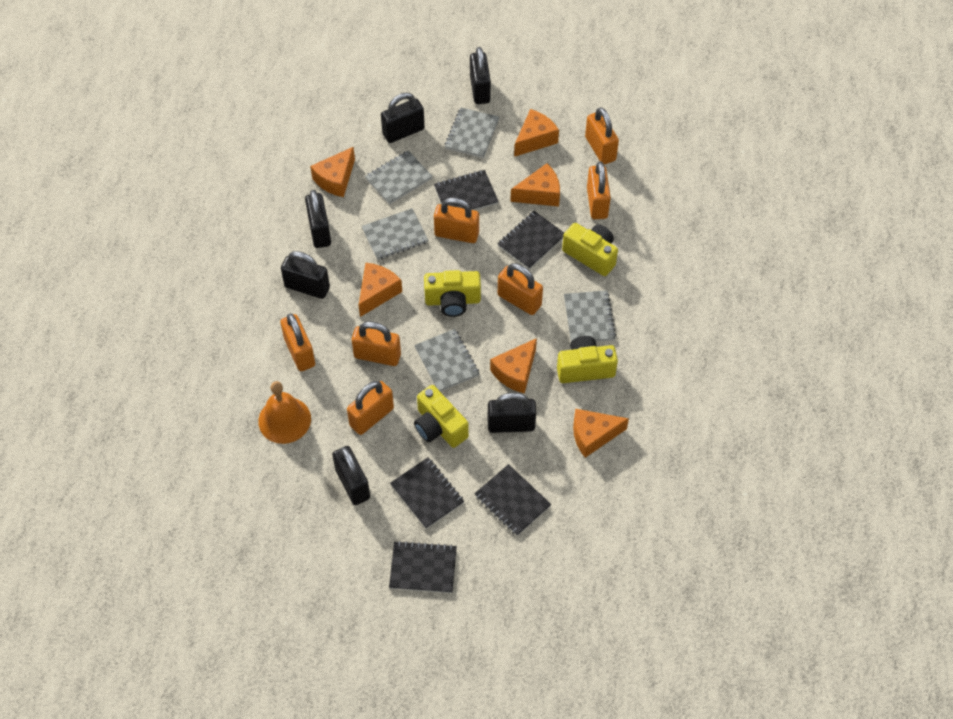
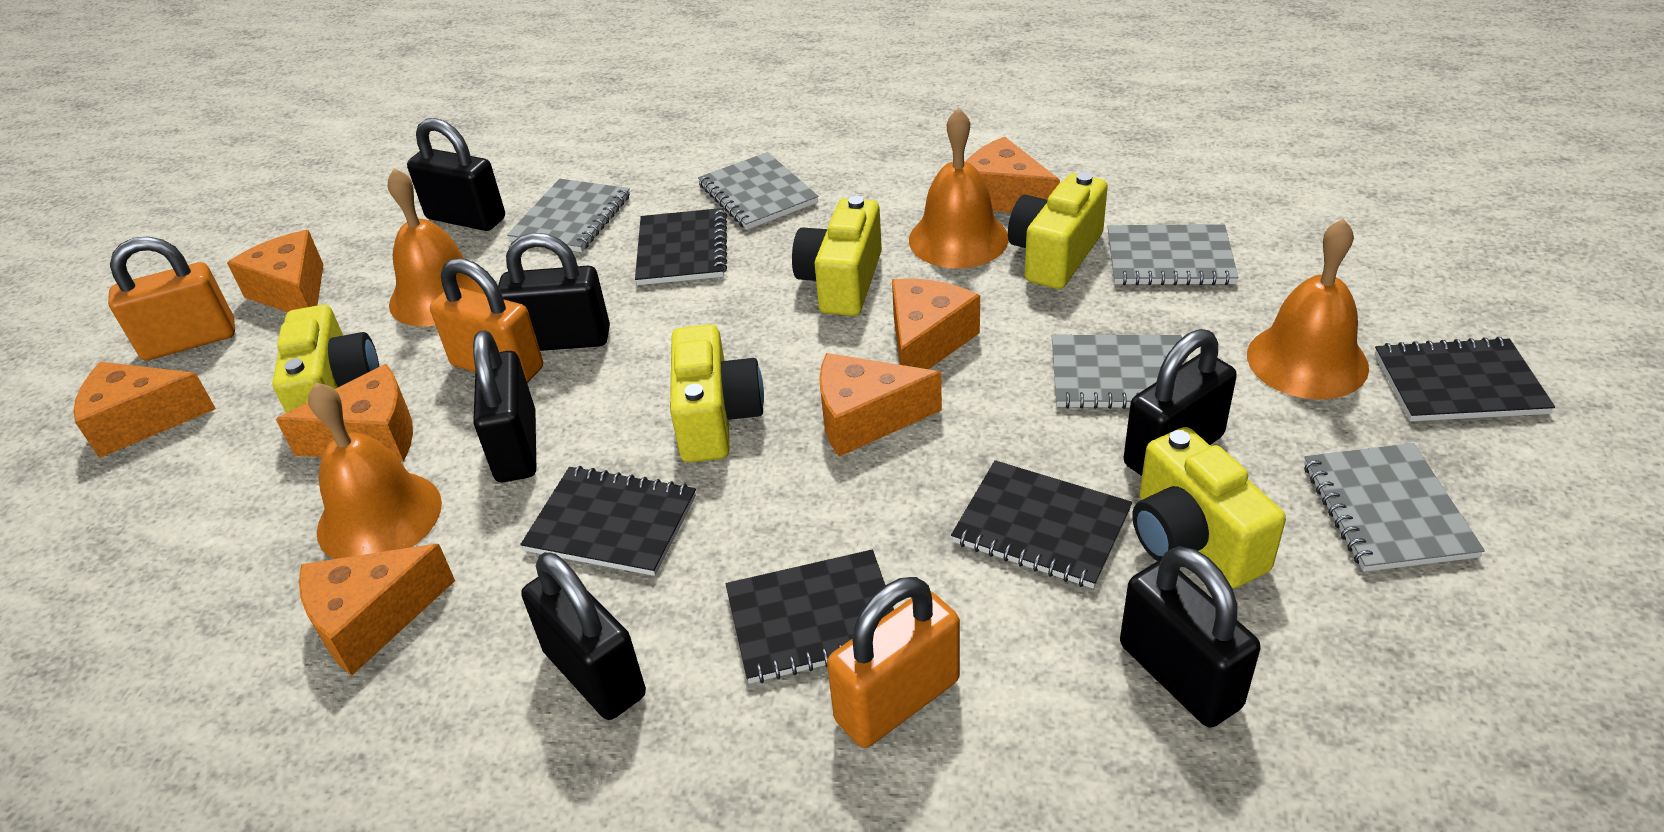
orange bell: [258,381,311,444] = 1 -> [308,382,442,559] [388,168,485,327] [909,108,1009,268] [1247,219,1369,400] = 4
orange cheese: [310,147,355,197] [359,263,402,317] [490,338,537,394] [510,163,560,207] [514,109,559,157] [573,409,629,458] = 6 -> [74,362,216,458] [227,230,324,312] [276,364,413,461] [299,544,455,676] [819,353,942,457] [892,278,980,369] [966,137,1060,213] = 7
orange padlock: [280,313,315,371] [347,381,394,435] [352,321,401,366] [434,197,479,243] [498,263,543,315] [585,107,619,164] [587,161,611,219] = 7 -> [108,236,235,360] [430,258,543,383] [827,577,960,748] = 3
yellow camera: [414,385,469,448] [424,270,481,317] [557,336,618,383] [562,223,618,276] = 4 -> [272,305,379,413] [670,324,764,463] [792,196,882,316] [1008,172,1108,289] [1132,427,1286,588] = 5

